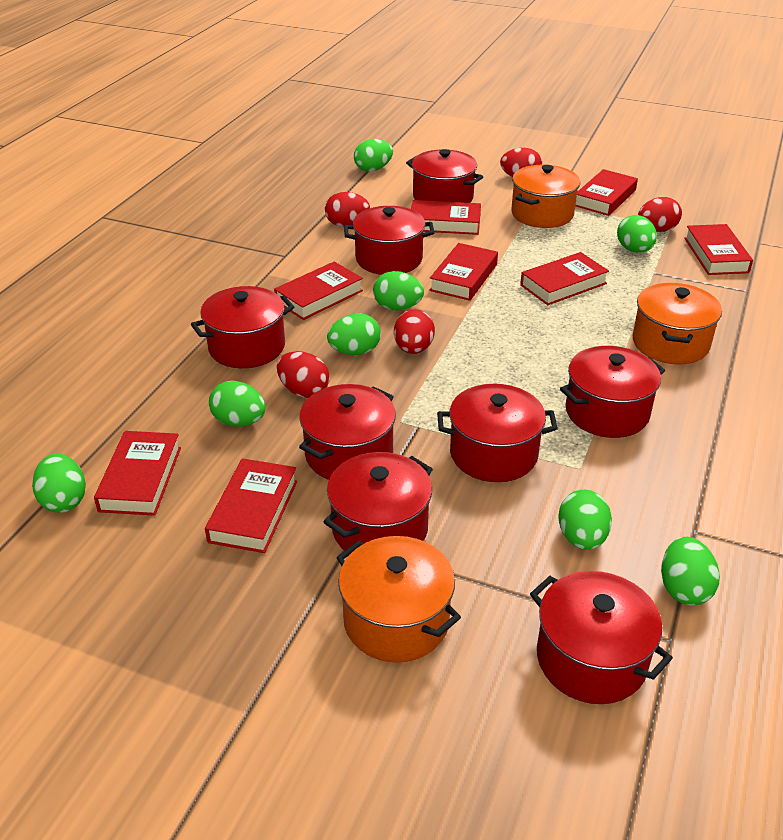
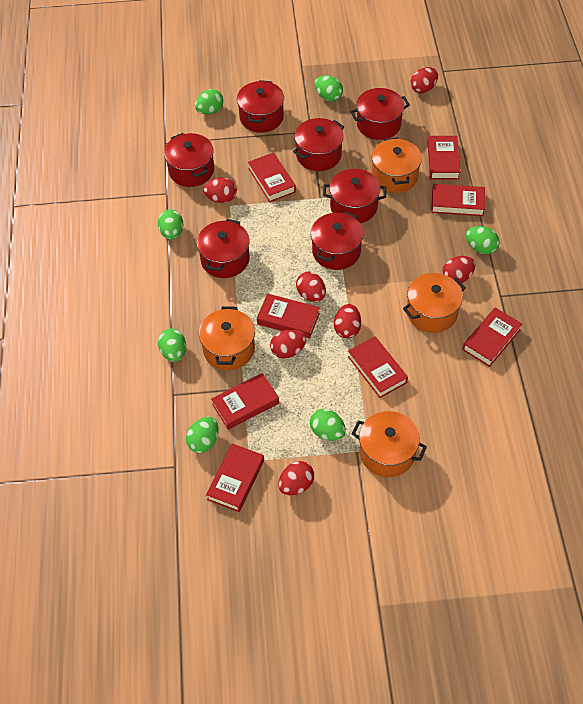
green egg: [32,454,86,513] [209,381,266,427] [327,313,381,355] [354,139,393,172] [373,271,424,310] [558,490,612,550] [617,215,657,253] [661,537,720,606] = 8 -> [158,209,183,240] [158,329,186,362] [186,417,218,453] [195,89,224,114] [310,409,346,441] [314,75,343,101] [466,226,500,254] = 7
orange pot: [336,536,461,663] [511,165,580,228] [633,283,722,365] = 3 -> [199,306,255,370] [352,411,427,477] [372,138,422,193] [403,273,466,333] = 4
red egg: [277,351,330,398] [325,192,370,227] [394,309,435,354] [500,148,542,177] [638,197,682,232] = 5 -> [203,178,237,203] [270,330,306,359] [278,461,314,495] [296,272,326,302] [334,304,361,339] [411,67,438,93] [442,256,476,283] = 7
red pot: [191,286,294,368] [299,384,396,480] [324,452,433,551] [344,206,435,275] [406,149,483,203] [437,384,558,482] [530,571,673,704] [560,346,665,438] = 8 -> [164,133,214,187] [197,219,250,278] [237,80,284,133] [293,118,344,171] [311,211,364,270] [323,169,386,223] [350,88,410,140] = 7

